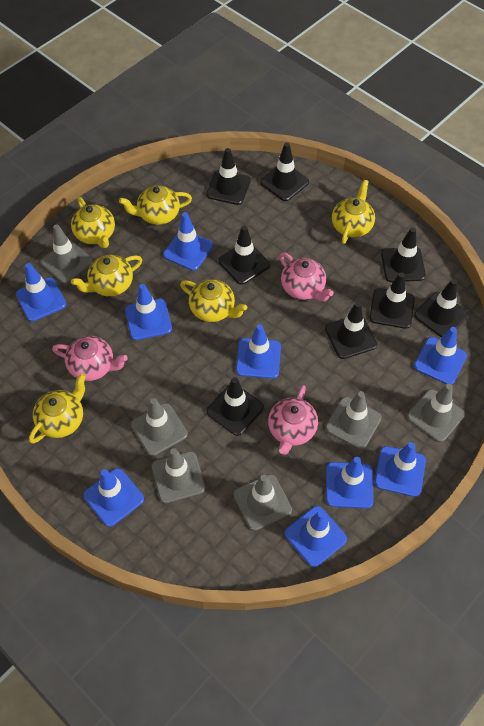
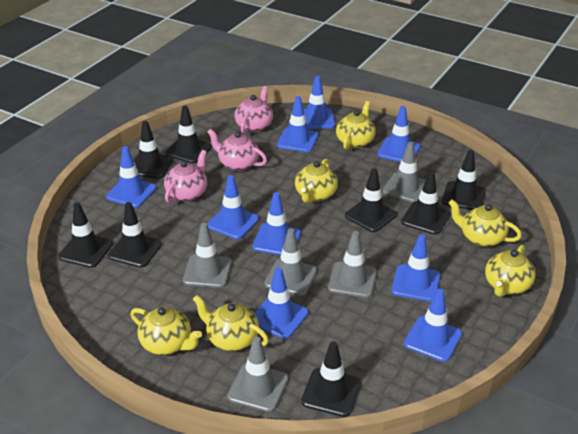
grey traffic cone: [41,224,93,284] [131,398,188,456] [152,448,205,503] [233,474,292,531] [325,391,382,449] [407,384,465,442] = 6 -> [183,223,232,288] [227,337,288,412] [264,228,317,296] [328,231,377,298] [382,142,425,203] = 5

